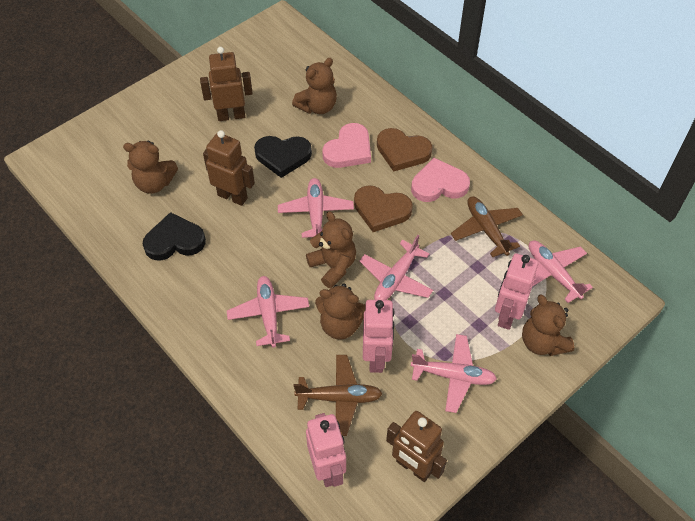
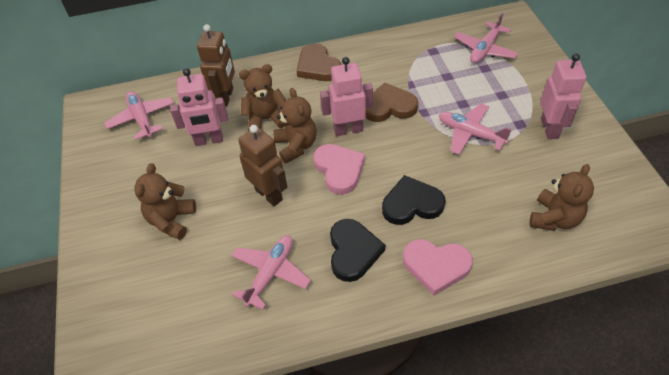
brown plane: [294,355,383,436] [451,196,523,257] = 2 -> none = 0
brown robot: [200,47,253,121] [203,130,255,206] [386,411,447,482] = 3 -> [197,24,235,107] [238,125,287,206] = 2
brown teddy bear: [123,141,178,194] [292,58,337,114] [306,211,356,288] [315,283,366,340] [522,295,574,356] = 5 -> [134,163,196,240] [239,64,286,131] [273,88,317,163] [529,164,594,231] = 4
pink plane: [227,276,309,348] [278,178,354,238] [359,235,433,300] [411,334,497,413] [528,241,593,303] = 5 -> [104,91,174,140] [231,235,311,310] [439,103,512,155] [454,13,518,63] = 4

